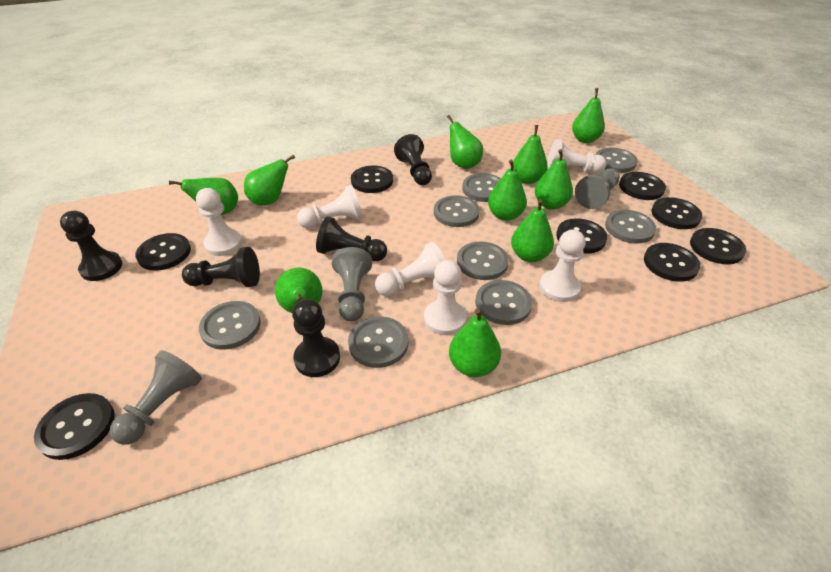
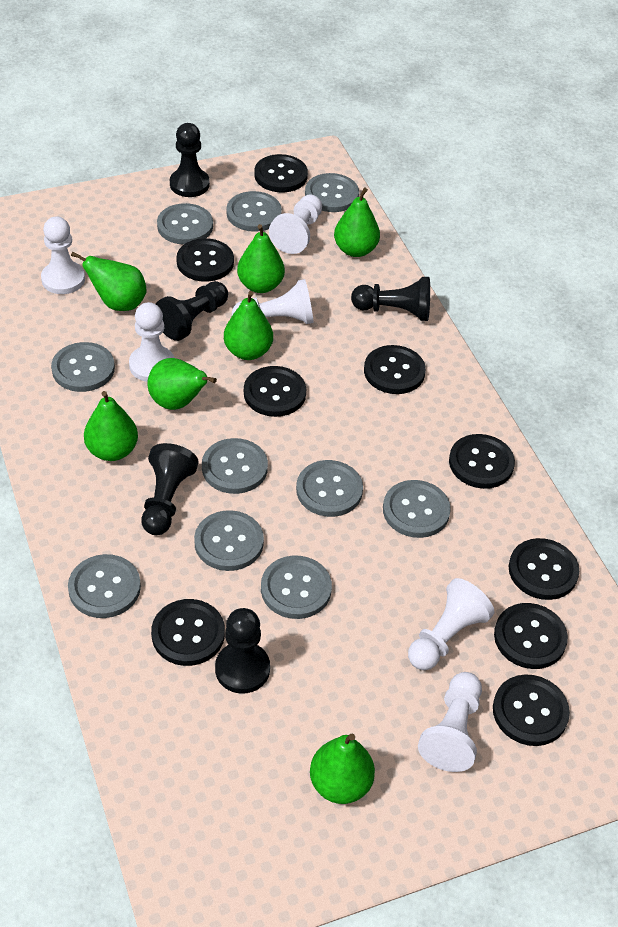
black button: [34,393,115,460] [135,233,191,271] [351,165,393,193] [556,218,607,254] [619,172,666,200] [644,243,701,282] [651,197,702,229] [690,228,746,264] = 8 -> [151,599,225,666] [176,238,234,282] [244,366,306,417] [254,154,308,192] [364,345,426,394] [449,434,515,489] [493,674,570,746] [494,603,568,669] [509,538,579,600] = 9
green pear: [169,178,238,215] [244,155,295,205] [275,268,322,313] [447,115,483,169] [449,308,501,377] [488,160,527,221] [511,199,554,262] [513,125,548,184] [535,149,573,210] [572,88,605,143] = 10 -> [71,251,146,311] [84,391,138,461] [147,358,217,410] [224,291,273,360] [237,224,285,293] [310,734,375,804] [334,188,380,257] = 7
grey button: [199,301,261,350] [348,316,408,368] [434,195,480,227] [457,241,509,280] [462,173,501,202] [476,280,532,325] [596,148,638,173] [605,210,656,244] = 8 -> [51,342,115,392] [68,554,141,618] [157,203,213,245] [194,510,264,571] [202,438,268,494] [226,191,282,232] [261,555,332,619] [296,460,363,517] [305,173,359,212] [383,480,451,538] = 10
grey pawn: [110,350,202,445] [332,247,372,321] [575,168,620,209] = 3 -> none = 0

